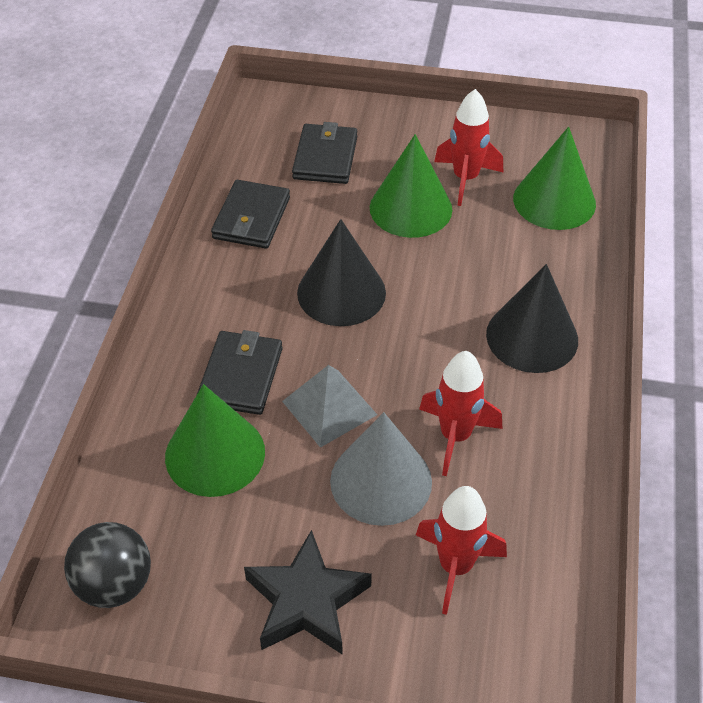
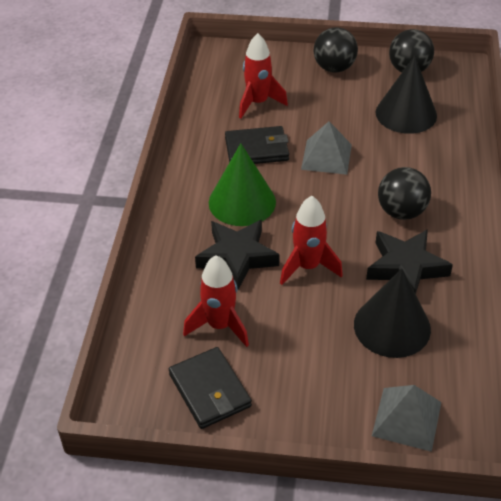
black ball: [64,522,151,608] = 1 -> [313,27,358,73] [378,167,431,220] [389,29,434,72] = 3
black star: [244,530,372,654] = 1 -> [195,220,280,290] [366,229,453,294] = 2
black wallet: [197,330,282,415] [211,180,290,249] [292,122,357,184] = 3 -> [169,347,252,429] [225,126,289,164] = 2
green cone: [165,384,265,497] [370,134,453,238] [513,127,596,230] = 3 -> [209,143,276,226] = 1
grey cone: [330,412,432,526] = 1 -> none = 0
grey pyramid: [282,365,377,448] = 1 -> [301,121,352,175] [372,385,441,452] = 2

